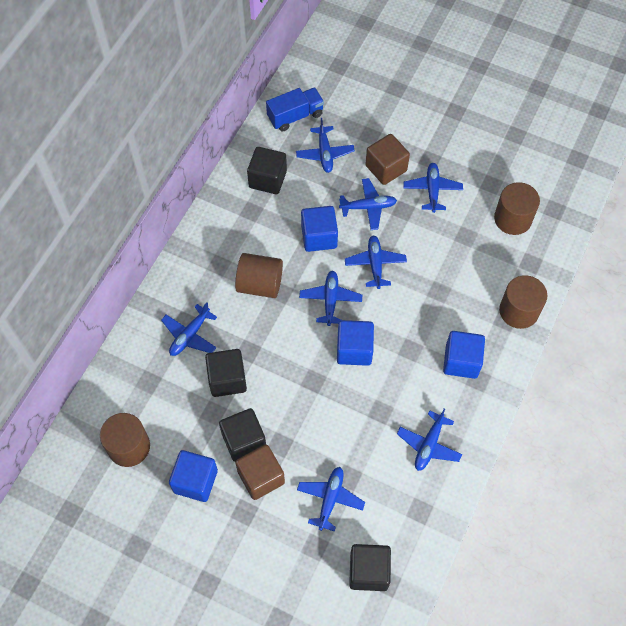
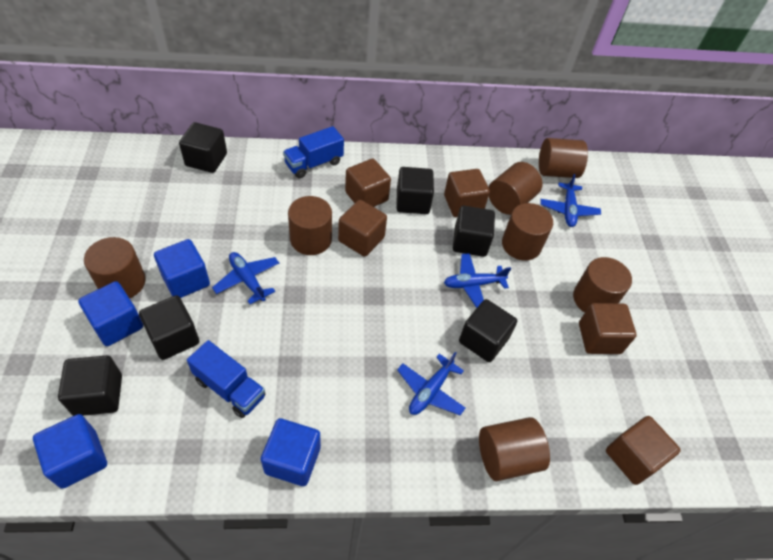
black cube: [205,349,247,397] [219,408,266,462] [247,147,287,194] [349,544,391,591] = 4 -> [58,355,122,416] [139,295,199,360] [179,122,227,173] [396,167,434,214] [453,206,495,257] [459,299,517,362] = 6
blue plane: [161,302,217,356] [296,118,355,173] [297,467,365,532] [299,271,362,326] [339,178,397,230] [345,236,407,289] [397,409,462,471] [403,163,463,213] = 8 -> [212,252,279,304] [397,352,466,415] [444,253,511,308] [540,174,601,227] = 4
blue truck: [266,88,324,131] = 1 -> [187,340,266,418] [283,126,344,178] = 2
brown cube: [235,444,285,500] [365,134,410,185] = 2 -> [338,200,387,257] [345,159,391,207] [444,169,490,217] [579,303,637,354] [606,416,681,485] = 5
brown cylinder: [100,413,150,467] [235,253,283,298] [494,182,540,235] [499,275,547,329] = 4 -> [84,237,146,298] [288,196,332,255] [479,417,550,481] [489,162,542,215] [502,203,553,261] [539,138,588,178] [573,257,632,312] = 7

